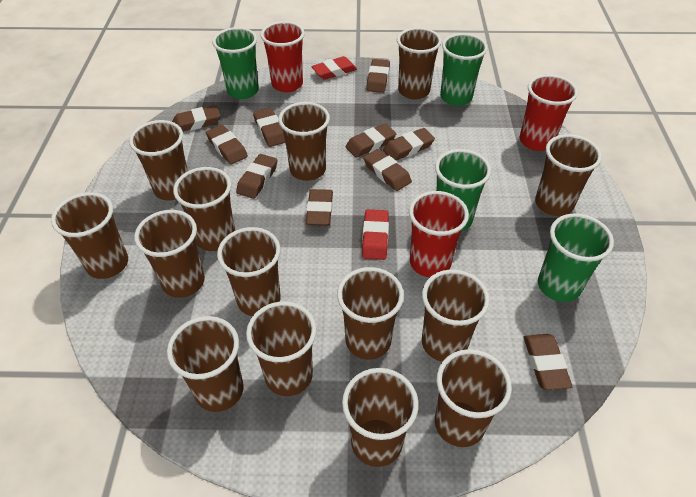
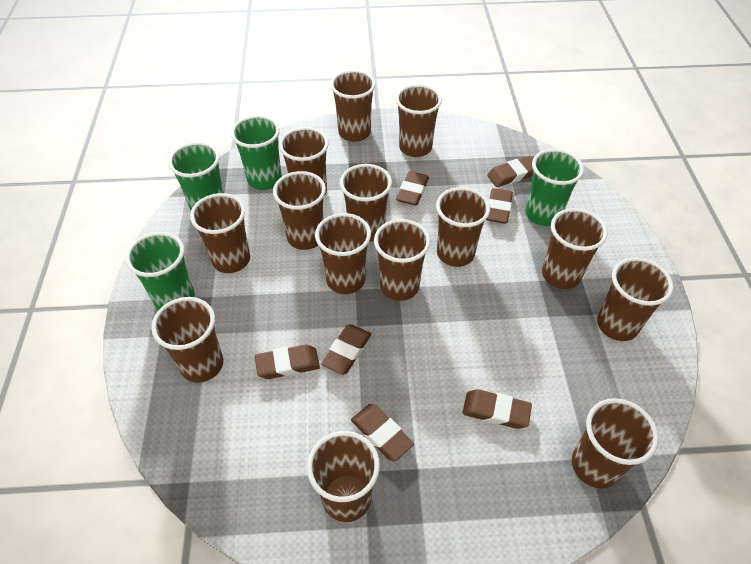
brown eraser: [172,105,220,132] [206,125,248,164] [236,154,278,199] [253,108,286,147] [306,189,333,226] [345,123,396,158] [363,149,412,191] [366,59,390,93] [383,128,435,160] [524,334,573,390] = 10 -> [255,344,320,379] [321,324,371,375] [351,404,414,461] [396,171,429,206] [462,389,532,429] [486,188,513,224] [487,156,533,187] = 7
red cup: [260,21,305,92] [409,191,469,277] [520,74,578,151] = 3 -> none = 0
red eraser: [311,56,357,80] [362,209,389,260] = 2 -> none = 0

